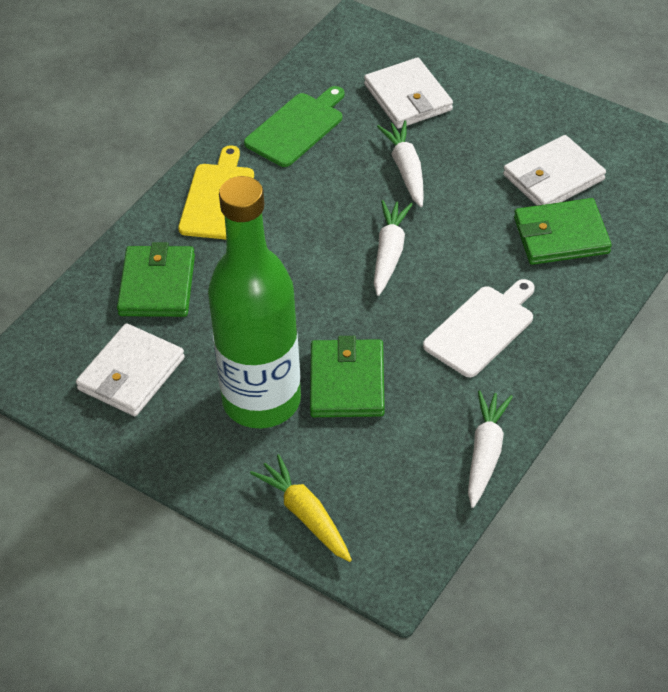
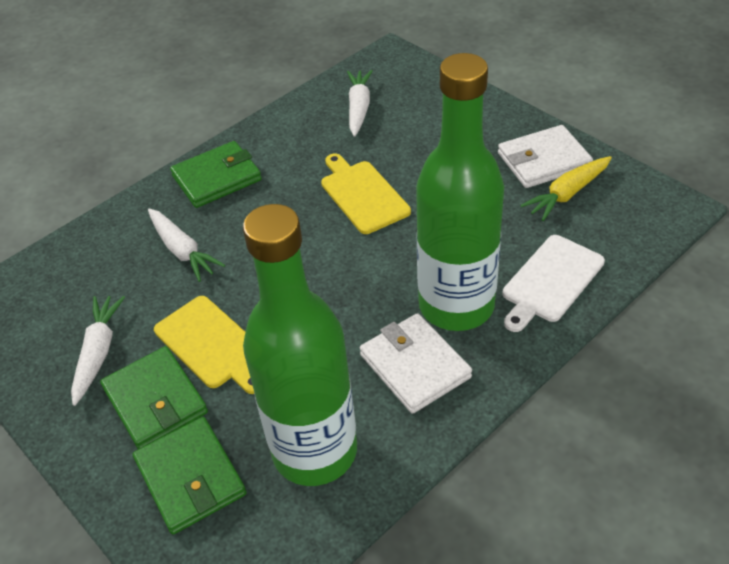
green bottle: [208,176,301,428] = 1 -> [243,204,357,486] [416,53,504,331] = 2
green cutting board: [244,86,344,167] = 1 -> none = 0
white wallet: [76,323,185,416] [364,57,453,128] [503,135,606,206] = 3 -> [360,313,472,414] [498,125,593,188] = 2
yellow cutting board: [178,145,254,239] = 1 -> [154,296,254,394] [321,154,411,234] = 2

